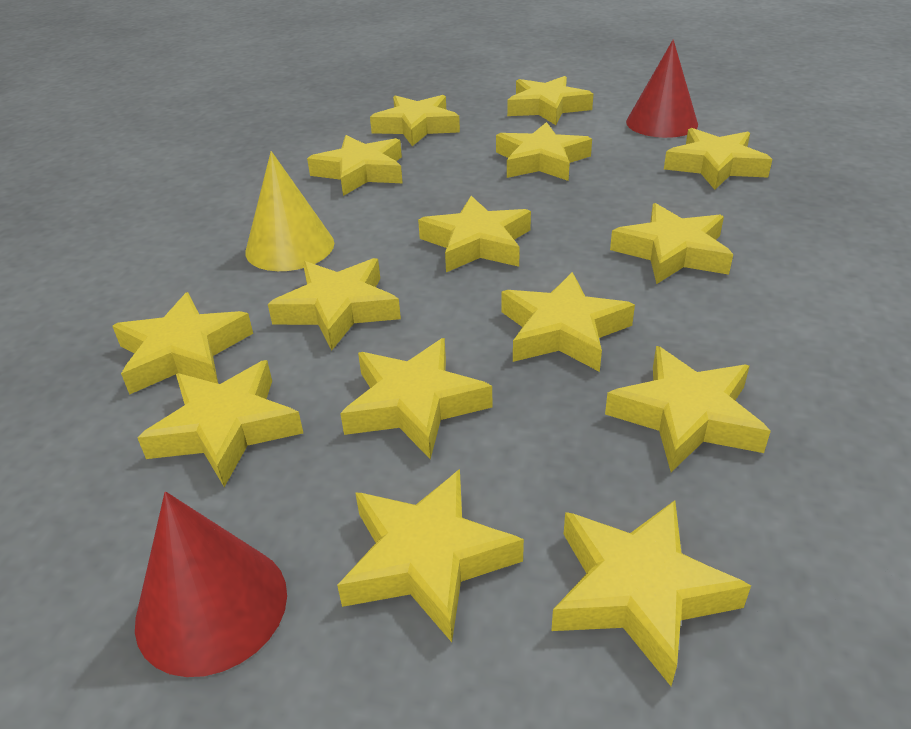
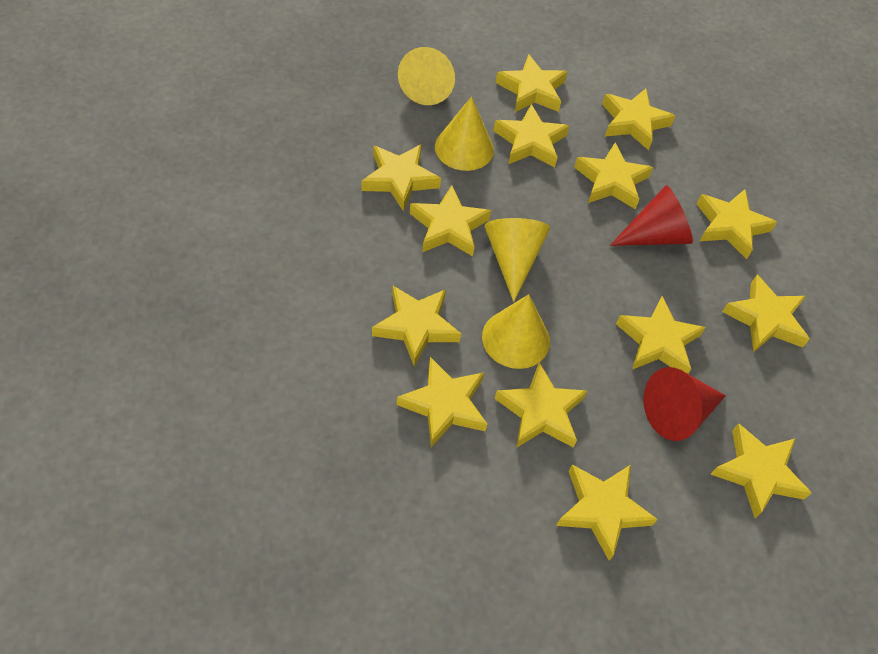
yellow cone: [245,151,334,271] = 1 -> [398,47,455,105] [435,96,494,171] [482,294,550,369] [484,218,550,302] = 4
yellow star: [112,292,253,395] [137,360,303,487] [268,258,401,351] [307,135,403,196] [337,469,524,642] [340,338,492,459] [370,95,460,146] [418,196,531,272] [496,122,592,181] [501,272,635,372] [507,76,593,125] [551,500,751,686] [605,346,771,472] [610,203,733,284] [664,128,772,190] = 15 -> [362,144,441,212] [372,286,461,367] [397,357,487,447] [410,185,491,256] [493,104,569,167] [494,362,587,448] [495,54,567,112] [556,464,658,561] [574,143,653,209] [602,89,675,150] [616,296,706,374] [696,189,777,259] [711,423,812,518] [722,275,810,353] = 14

